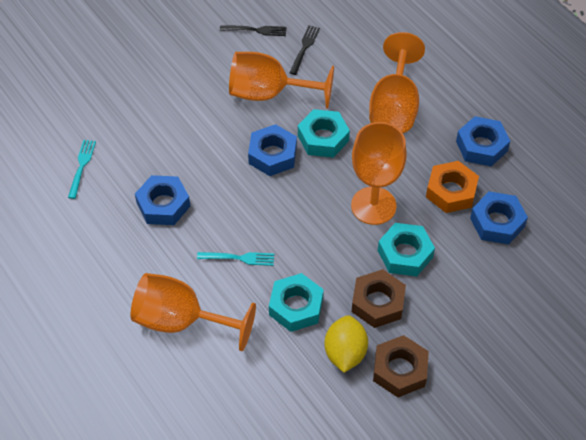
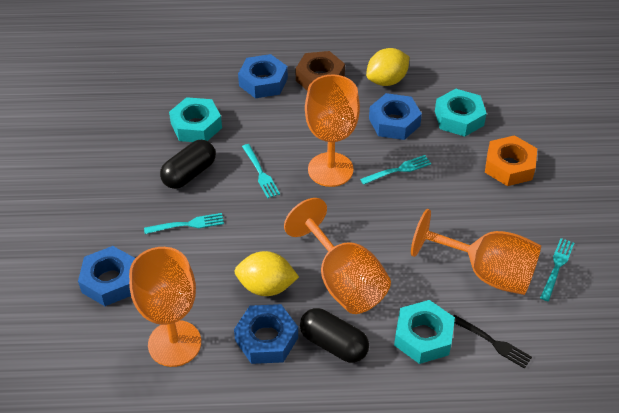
black capsule: none = 0 -> [160,140,216,189] [300,308,369,363] = 2
black fork: [220,25,286,36] [289,25,320,75] = 2 -> [453,315,532,369] = 1
brown nut: [352,269,406,328] [373,335,429,397] = 2 -> [296,51,345,91] = 1
turquoise fork: [68,140,96,199] [197,252,274,266] = 2 -> [144,213,224,234] [242,144,280,198] [360,155,431,185] [540,238,574,301] = 4
yellow lemon: [325,315,368,373] = 1 -> [234,251,299,296] [366,48,409,86] = 2

